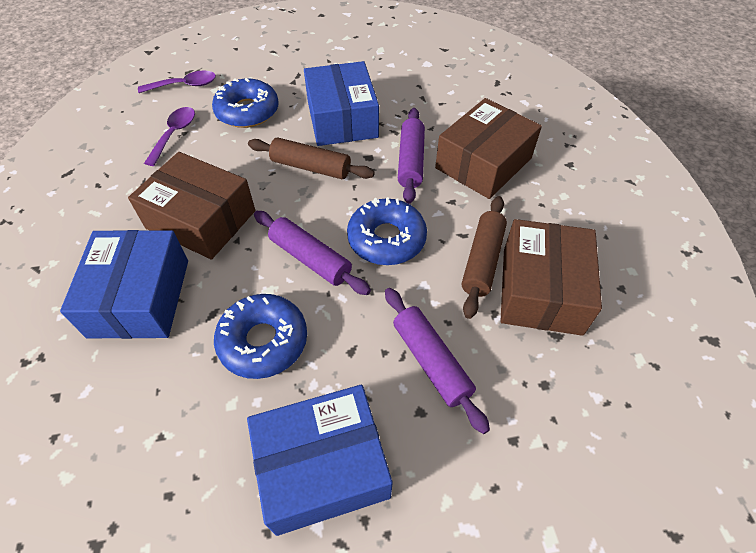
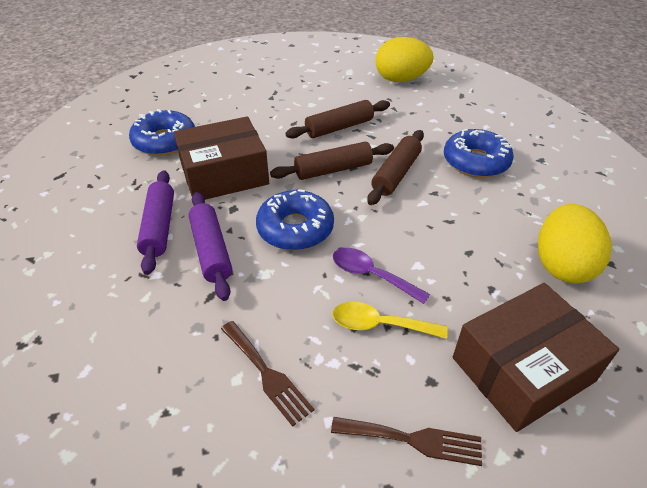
blue box: [60,230,188,339] [247,385,393,536] [304,61,379,146] = 3 -> none = 0
brown box: [128,152,255,259] [435,98,542,199] [501,219,602,336] = 3 -> [174,116,269,200] [453,283,619,432] = 2
brown fork: none = 0 -> [221,321,314,427] [331,417,482,466] = 2
brown rolling pin: [248,138,375,179] [462,196,507,319] = 2 -> [270,142,394,180] [285,100,390,138] [367,130,424,205] = 3
purple rolling pin: [254,211,371,295] [385,288,490,434] [398,108,425,204] = 3 -> [137,170,174,275] [189,192,232,301] = 2
purple spoon: [138,70,216,93] [144,107,195,166] = 2 -> [333,248,430,304] = 1
yellow egg: none = 0 -> [375,37,434,82] [538,204,612,284] = 2
yellow spoon: none = 0 -> [332,302,448,339] = 1

